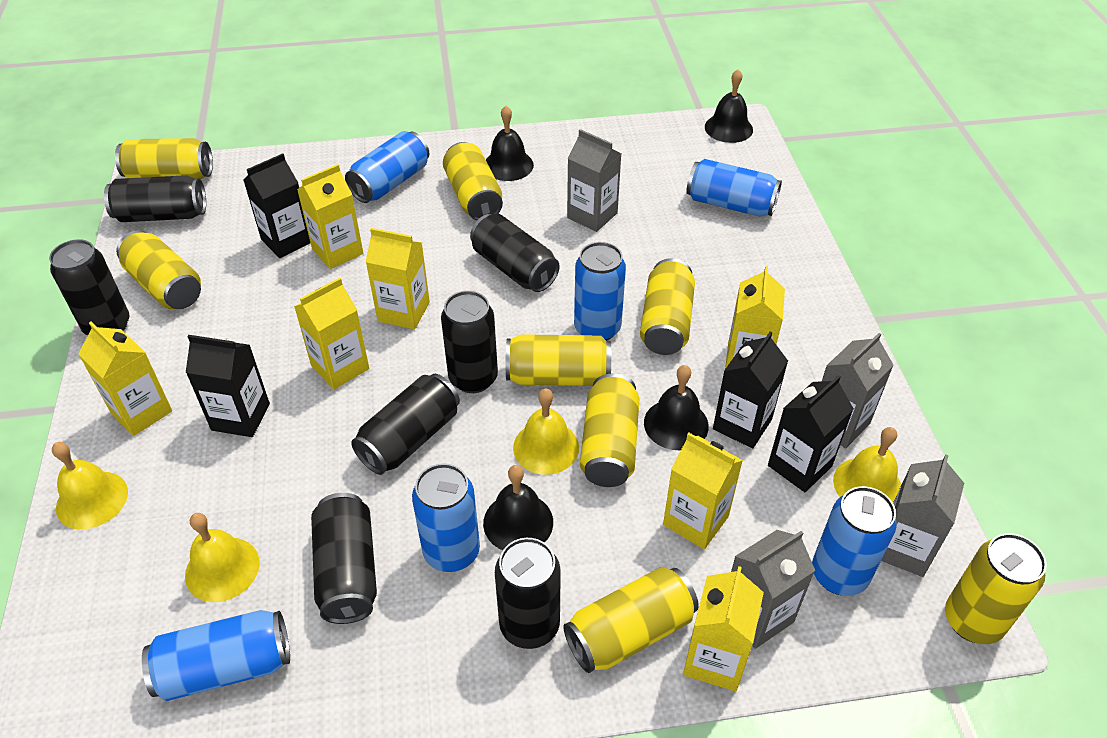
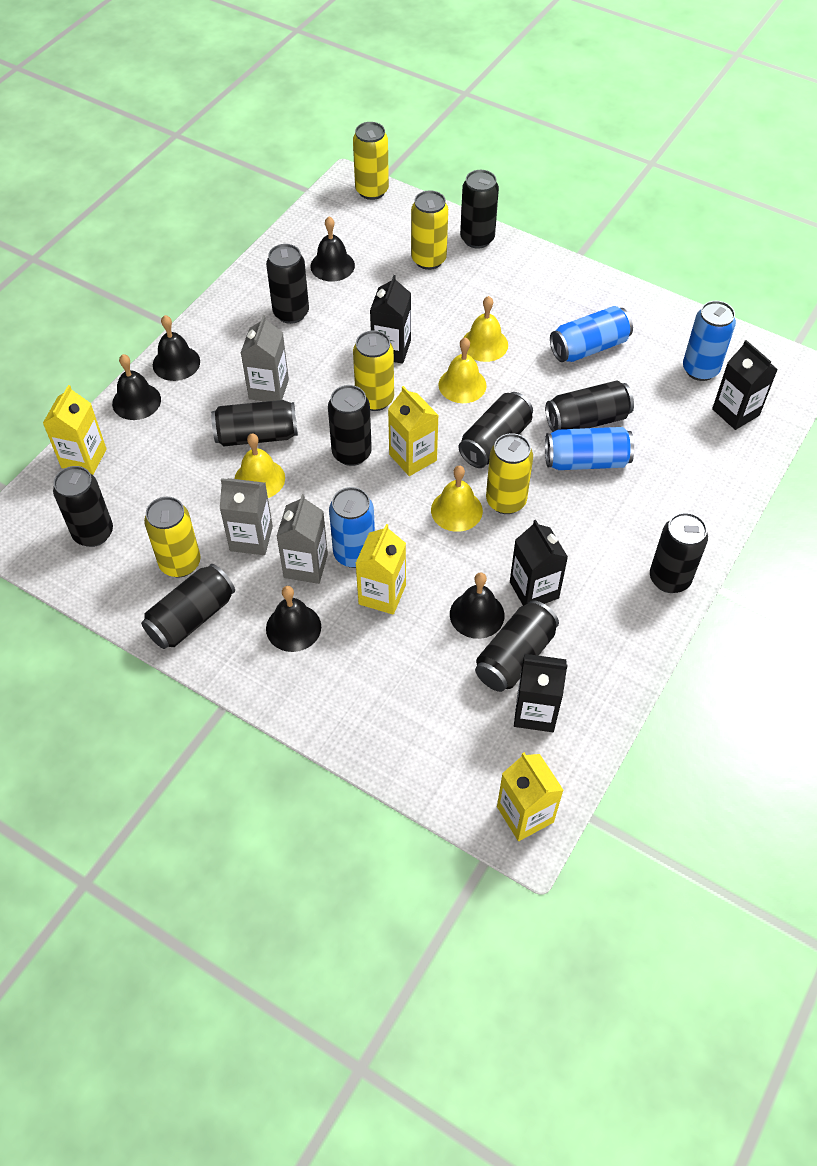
black bell: [483,465,553,550] [486,106,534,181] [644,365,709,450] [705,69,753,143] = 4 -> [112,354,161,420] [153,315,200,381] [266,586,321,652] [310,217,355,282] [450,572,504,639] = 5
black can: [49,239,130,336] [104,175,206,222] [311,493,377,624] [351,374,460,475] [441,291,498,393] [470,214,559,292] [495,538,561,649] = 7 -> [53,466,113,547] [141,564,235,649] [211,400,298,446] [266,244,309,324] [328,385,372,466] [458,392,533,468] [460,170,499,249] [475,600,559,692] [545,380,634,432] [650,512,708,593] = 10
blue can: [142,610,290,701] [345,131,429,203] [412,463,480,572] [574,242,626,341] [686,159,782,217] [812,486,897,596] = 6 -> [329,487,375,568] [545,427,634,470] [550,306,633,362] [683,301,736,381] = 4
grey carton: [567,129,621,232] [731,530,815,649] [822,333,894,448] [881,454,964,577] = 4 -> [220,478,273,555] [241,315,289,402] [277,494,328,584] = 3
yellow can: [115,138,213,179] [116,230,201,309] [443,142,503,220] [506,334,611,386] [563,567,699,673] [580,374,639,487] [640,258,695,355] [945,533,1047,644] = 8 -> [144,497,201,577] [353,122,389,200] [353,331,394,411] [411,190,448,270] [486,433,533,514] = 5
yellow carton: [79,322,172,436] [294,278,369,390] [297,164,363,269] [366,228,430,329] [663,433,743,549] [683,566,764,691] [725,266,785,369] = 7 -> [43,385,107,475] [355,524,406,615] [388,386,439,476] [497,752,564,841] = 4

